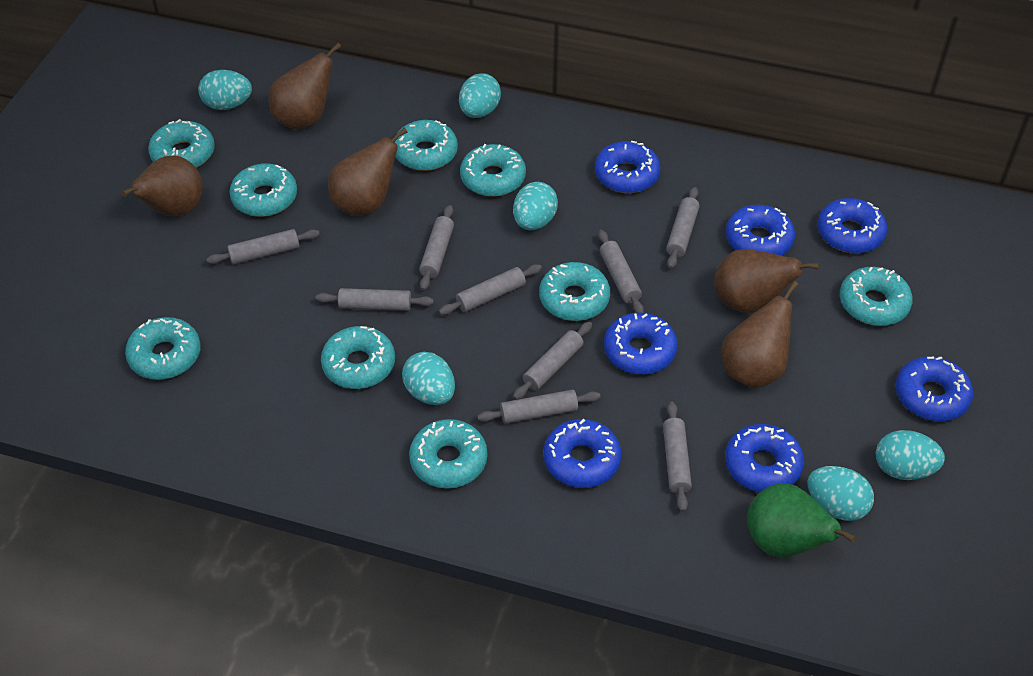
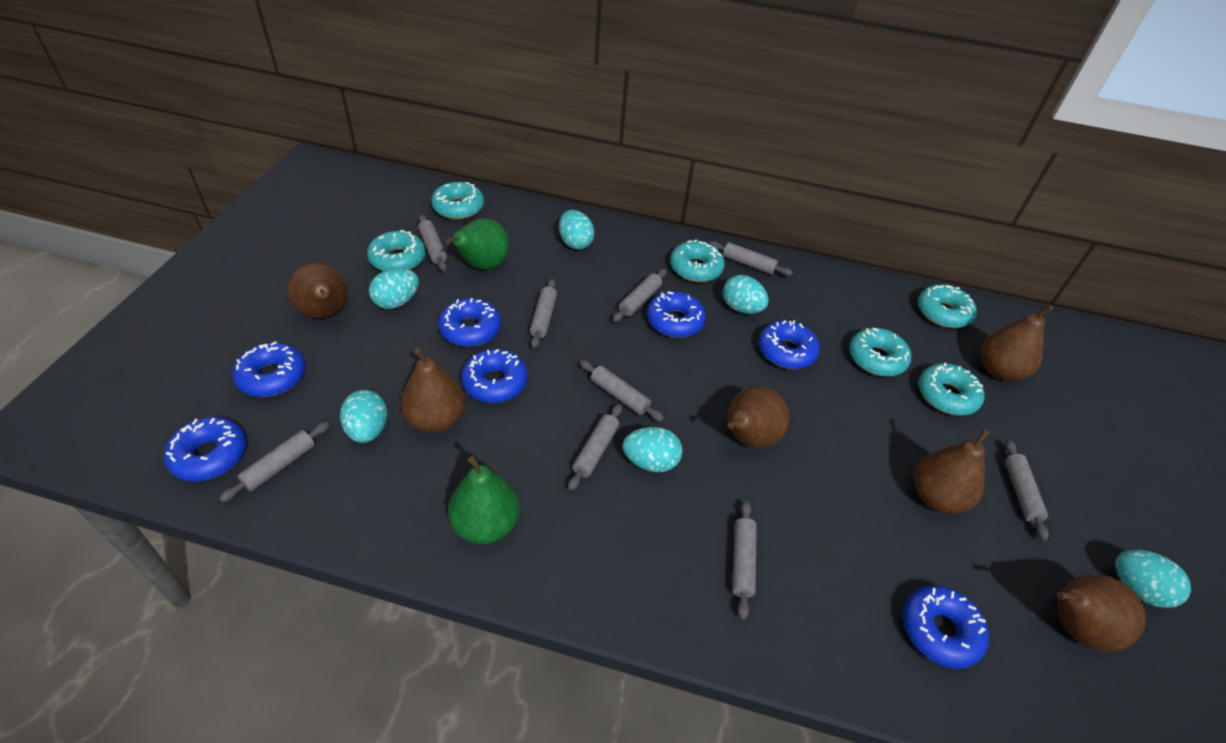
brown pear: [122,155,203,217] [269,43,341,129] [328,128,407,216] [714,249,819,313] [722,281,799,388] = 5 -> [287,263,348,318] [400,348,465,433] [727,386,789,448] [914,428,990,514] [981,305,1053,381] [1057,574,1146,652] = 6
green pear: [747,483,856,558] = 1 -> [445,218,509,270] [448,456,520,544] = 2
turquoise donut: [125,317,201,380] [148,119,215,168] [229,163,297,217] [321,326,395,389] [395,120,458,171] [409,419,487,489] [460,144,526,197] [539,262,610,321] [840,267,913,326] = 9 -> [367,230,426,271] [431,182,484,219] [670,239,725,282] [849,327,911,377] [918,284,977,328] [919,363,985,416] = 6

